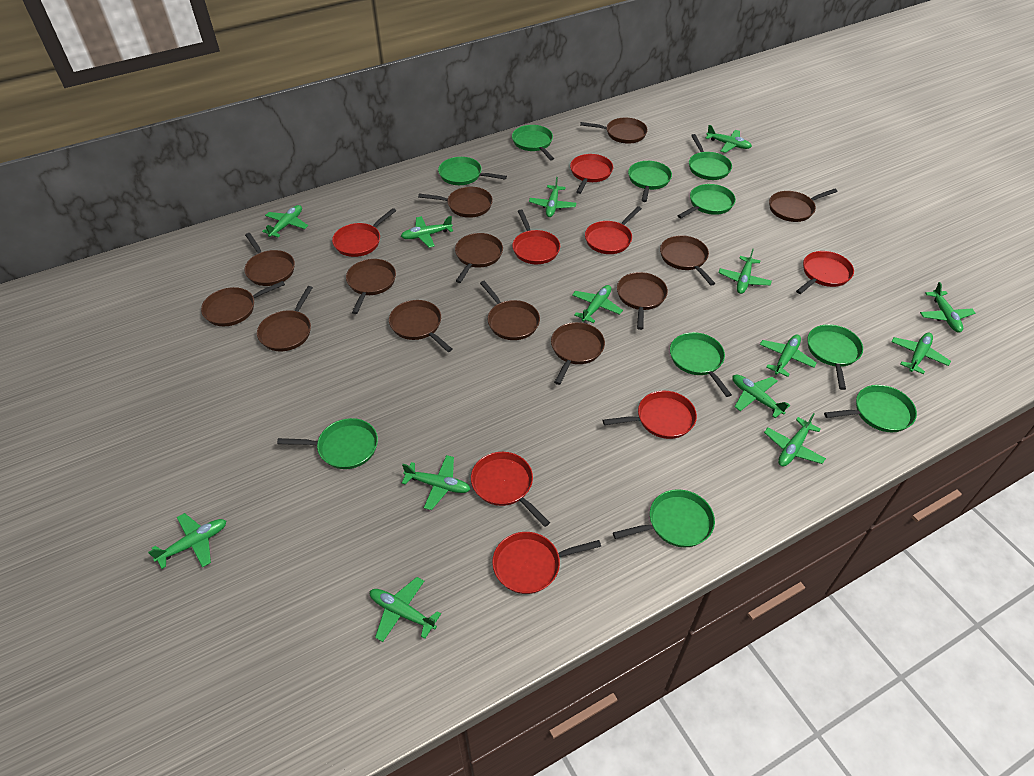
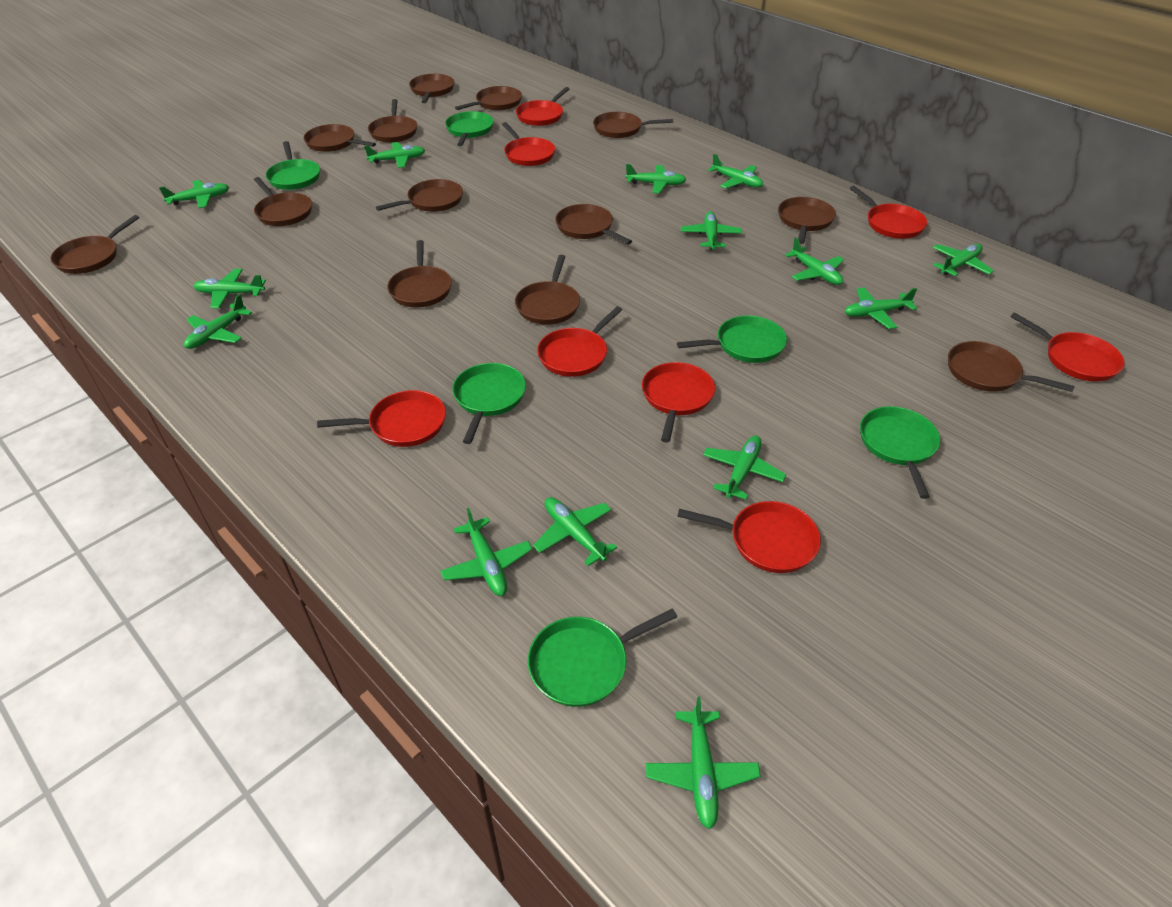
green pan: [277,418,378,469] [438,157,507,185] [512,125,554,160] [613,489,715,547] [628,161,672,202] [670,332,732,397] [677,184,736,218] [689,134,732,180] [807,324,863,390] [824,385,917,432] = 10 -> [265,141,320,190] [445,111,494,146] [452,363,526,444] [528,608,677,707] [677,315,787,363] [860,406,940,499] = 6

